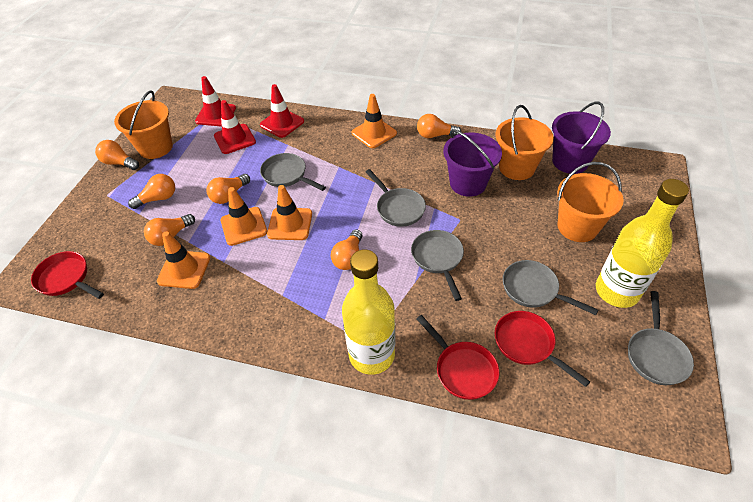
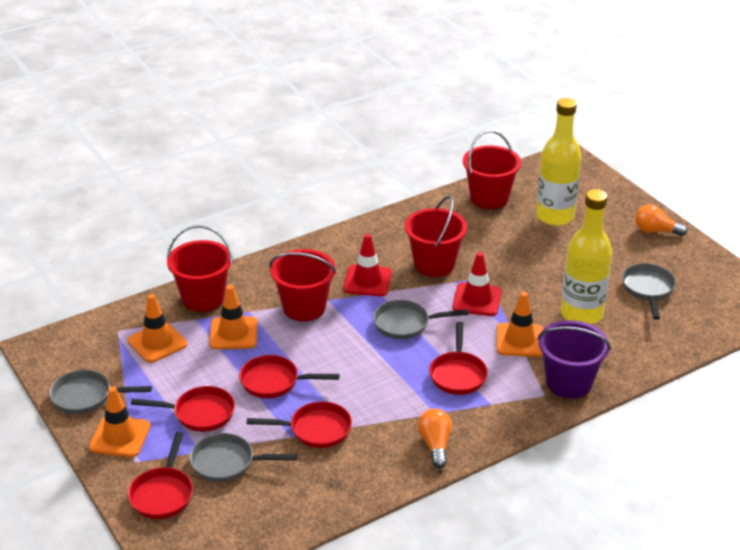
grey pan: [260,153,326,191] [366,169,426,227] [411,230,464,301] [503,260,598,315] [628,291,694,385] = 5 -> [50,370,152,414] [189,433,297,482] [373,300,469,339] [622,263,676,320] = 4
orange bucket: [114,90,173,159] [496,105,554,180] [557,162,624,242] = 3 -> none = 0
orange light bulb: [95,140,139,170] [128,174,175,209] [144,214,195,246] [207,174,250,204] [331,229,362,270] [417,114,461,138] = 6 -> [418,409,452,468] [635,205,687,236] = 2
purple bucket: [443,129,502,197] [552,102,611,174] = 2 -> [537,320,611,399] = 1
red bucket: none = 0 -> [167,225,233,312] [269,249,337,321] [405,196,467,277] [463,130,521,209] = 4
red pan: [31,251,104,299] [416,315,499,400] [495,311,590,387] = 3 -> [128,432,193,519] [131,386,235,432] [239,355,340,398] [247,401,352,448] [429,322,488,395] = 5
red traffic cone: [195,76,236,127] [214,100,256,154] [260,84,304,138] = 3 -> [343,234,392,296] [452,252,502,316] = 2

